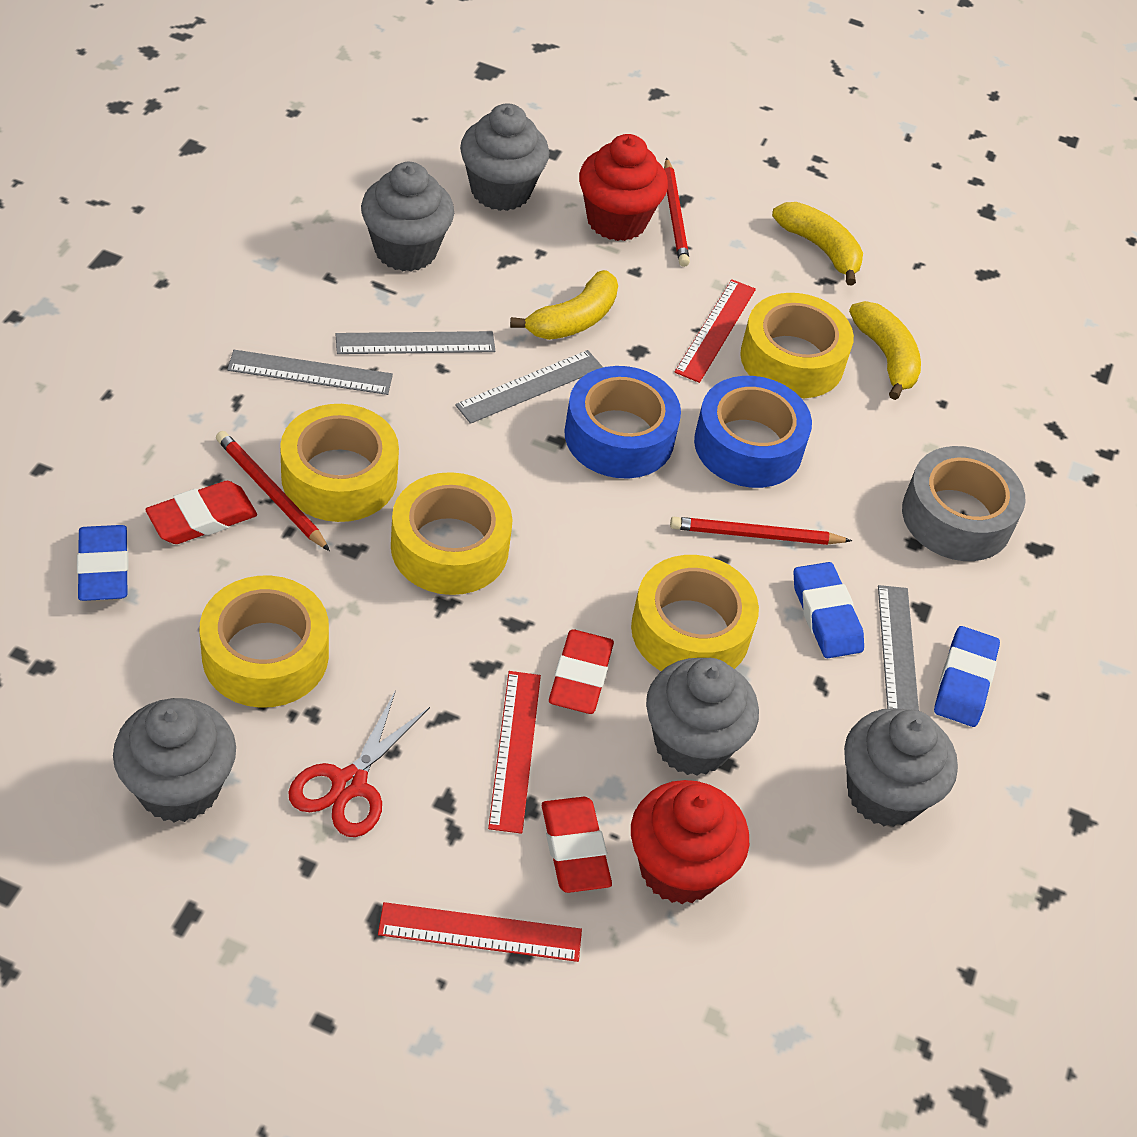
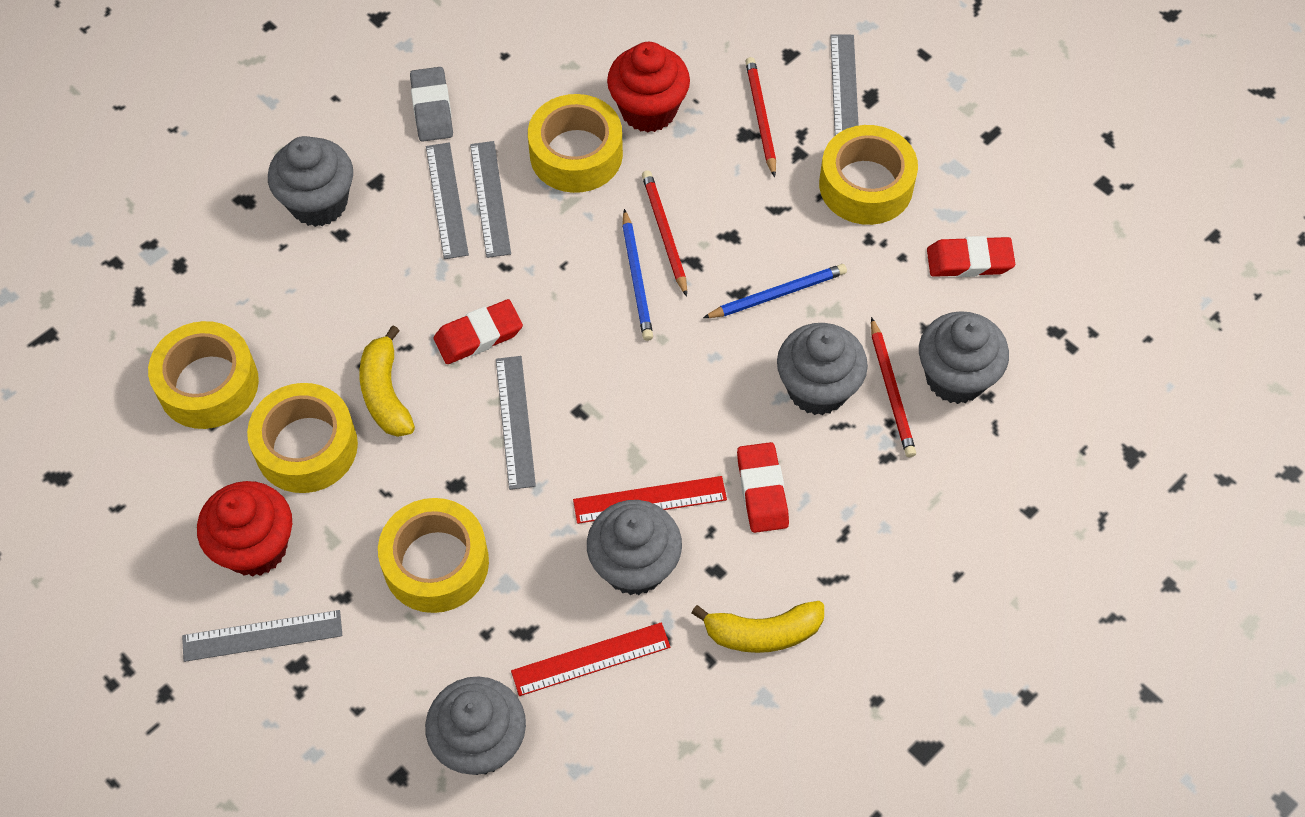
blue eraser: [77,525,129,601] [793,562,864,658] [934,626,1000,727] = 3 -> none = 0
blue pencil: none = 0 -> [622,209,653,341] [703,264,847,318] = 2
blue tape: [564,366,681,479] [694,376,812,488] = 2 -> none = 0
grey eraser: none = 0 -> [410,67,453,142] = 1
grey ruler: [227,350,393,395] [336,331,495,354] [455,350,603,424] [878,585,919,711] = 4 -> [182,610,342,662] [426,143,469,259] [470,141,511,258] [496,356,536,490] [830,34,859,136] = 5
grey tape: [902,446,1025,561] = 1 -> none = 0
red ruler: [378,902,582,962] [488,671,541,834] [675,279,756,383] = 3 -> [511,622,670,696] [573,476,727,524] = 2
red scissors: [288,690,430,837] = 1 -> none = 0
yellow banana: [510,270,618,340] [772,202,863,286] [849,301,921,400] = 3 -> [359,326,415,437] [691,601,824,653] = 2

